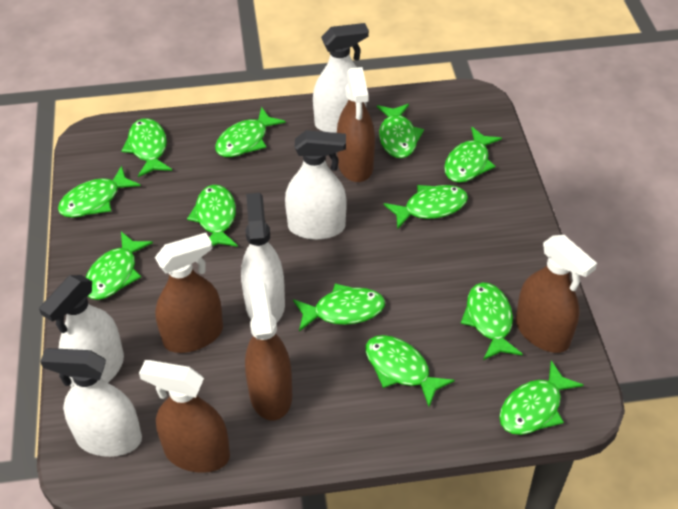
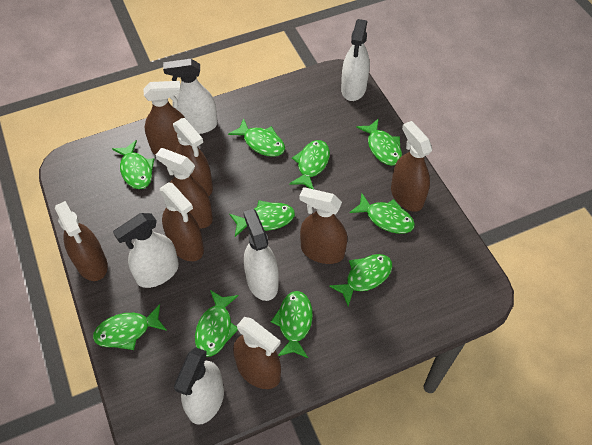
brown spray bottle: [139,360,230,473] [155,233,223,353] [245,282,292,421] [337,67,375,182] [516,235,597,353] = 5 -> [55,201,108,281] [143,81,186,155] [156,148,213,229] [160,183,204,261] [173,118,213,196] [233,317,281,389] [300,187,347,264] [391,121,432,212] = 8
green fish: [58,166,141,218] [86,232,153,300] [121,118,172,177] [187,185,238,247] [215,107,286,157] [293,283,385,331] [365,335,455,407] [377,104,424,158] [384,185,468,230] [444,127,502,183] [461,283,523,360] [499,360,583,435] = 12 -> [93,304,167,350] [112,140,154,189] [195,290,239,357] [228,118,285,157] [229,200,295,237] [271,291,313,358] [289,140,330,189] [329,254,392,306] [349,193,415,234] [356,118,402,166] = 10

